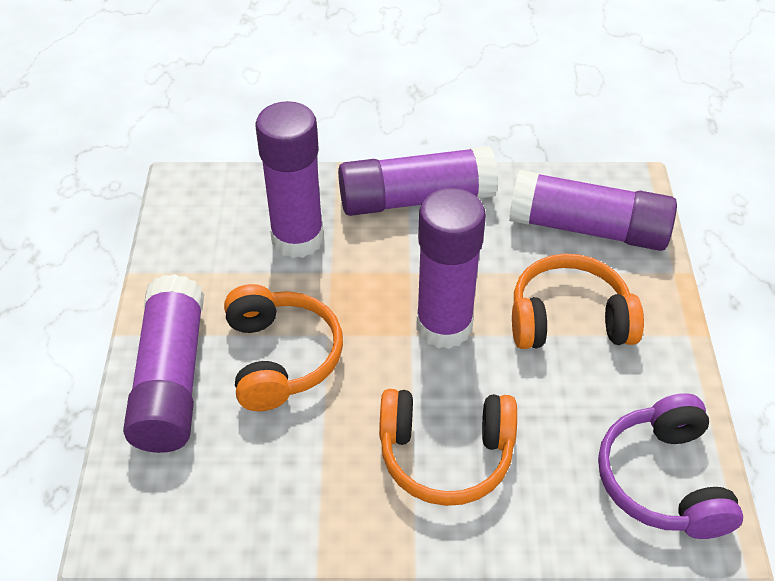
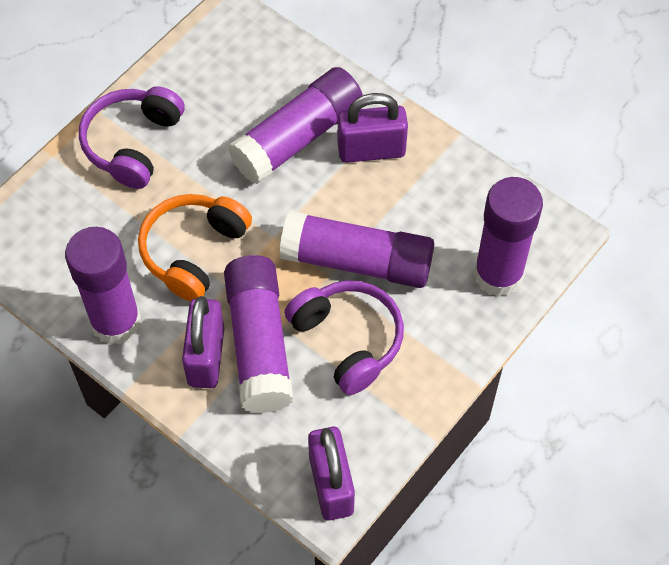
orange headphones: [224,284,343,411] [379,389,517,506] [512,253,644,349] = 3 -> [138,194,252,302] = 1
purple headphones: [598,393,743,539] = 1 -> [79,86,185,189] [284,280,404,395] = 2
purple padlock: none = 0 -> [182,296,225,388] [308,427,355,521] [338,93,408,163] = 3

